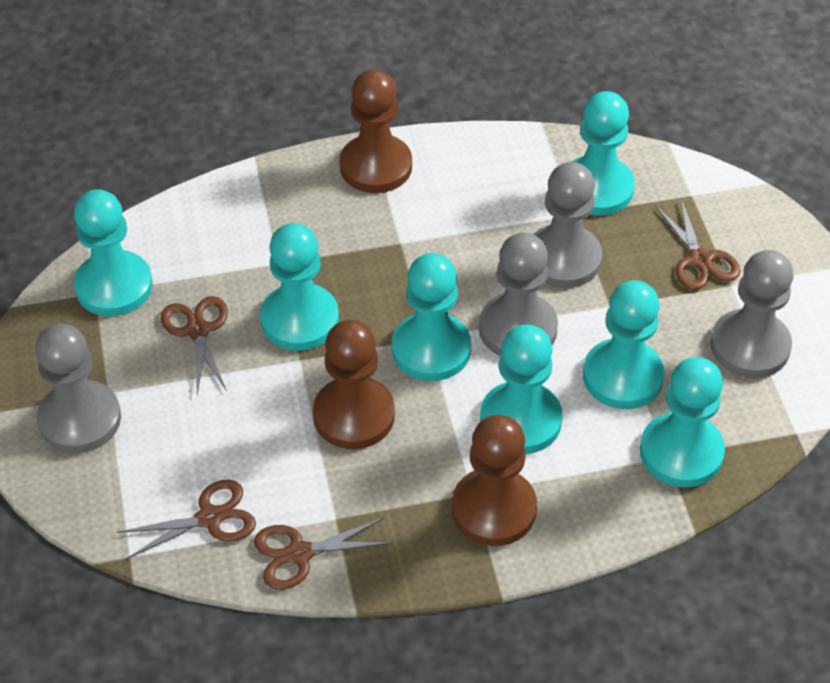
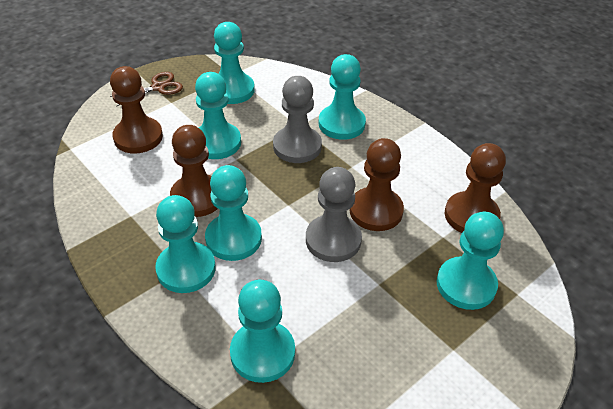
brown pawn: [313,320,395,449] [340,69,412,193] [452,415,537,546] = 3 -> [110,66,163,154] [170,125,218,217] [349,138,404,231] [445,143,506,233] = 4
brown scissors: [117,480,256,559] [161,296,228,395] [254,517,393,590] [655,199,741,290] = 4 -> [110,72,183,107] = 1
grey pawn: [35,324,121,453] [479,232,558,356] [533,162,602,288] [710,250,794,378] = 4 -> [273,76,322,163] [306,167,362,262] = 2

